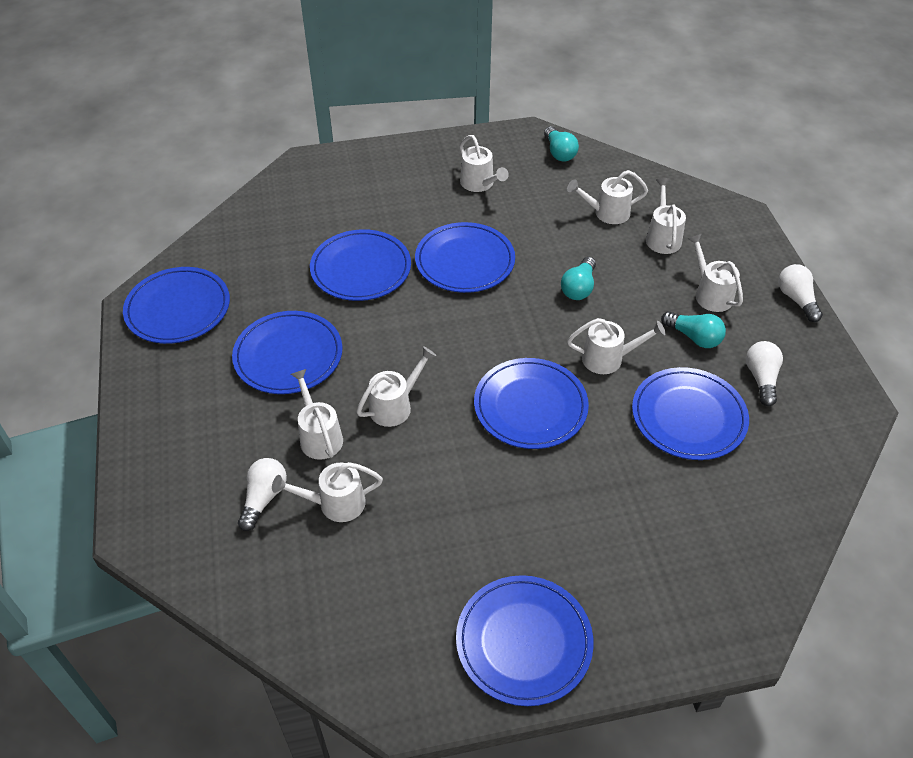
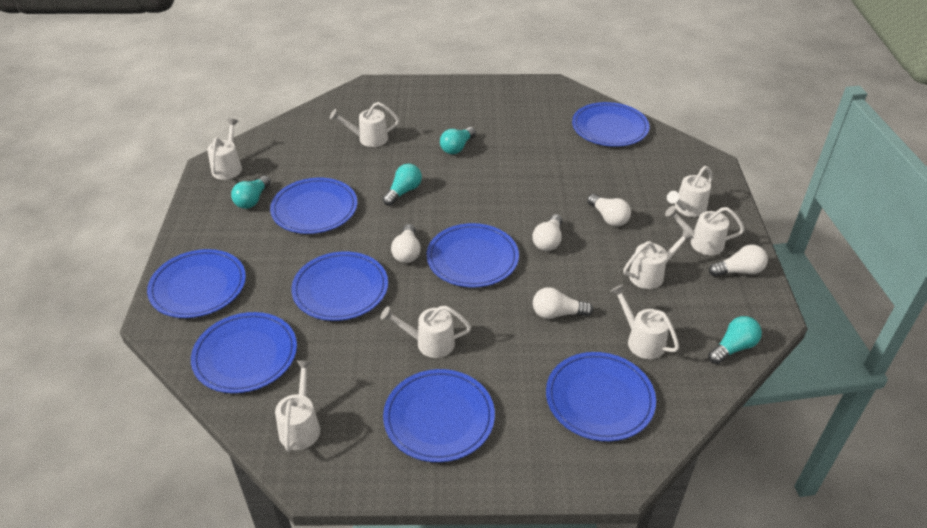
blue plate: [123,267,230,344] [232,311,343,394] [310,229,411,301] [415,222,515,293] [456,575,594,706] [474,358,589,449] [632,367,749,460] = 7 -> [147,249,246,318] [191,312,297,393] [270,178,357,234] [291,251,388,321] [383,369,495,462] [427,223,519,288] [546,352,656,441] [572,102,650,147] = 8
turquoise light bulb: [544,126,579,162] [561,257,596,300] [661,311,726,348] = 3 -> [231,175,271,209] [383,164,422,206] [440,127,476,154] [708,316,762,364] = 4
white light bulb: [238,458,287,531] [746,341,783,406] [778,264,823,322] = 3 -> [391,224,421,263] [533,214,563,251] [533,287,593,319] [587,194,631,226] [709,245,768,277] = 5

